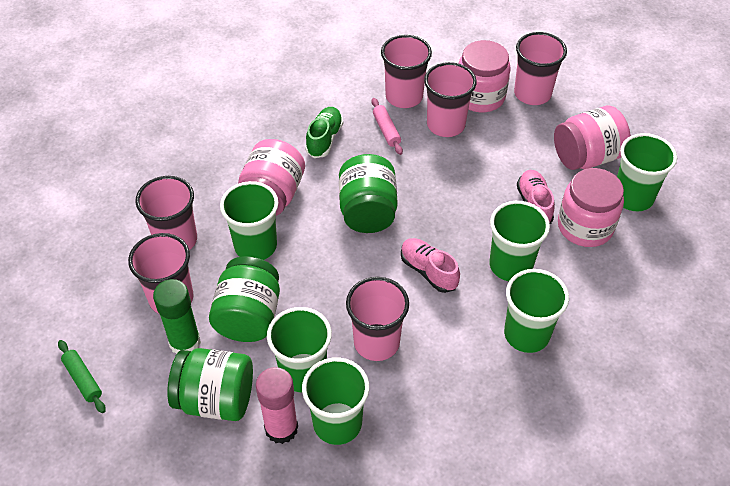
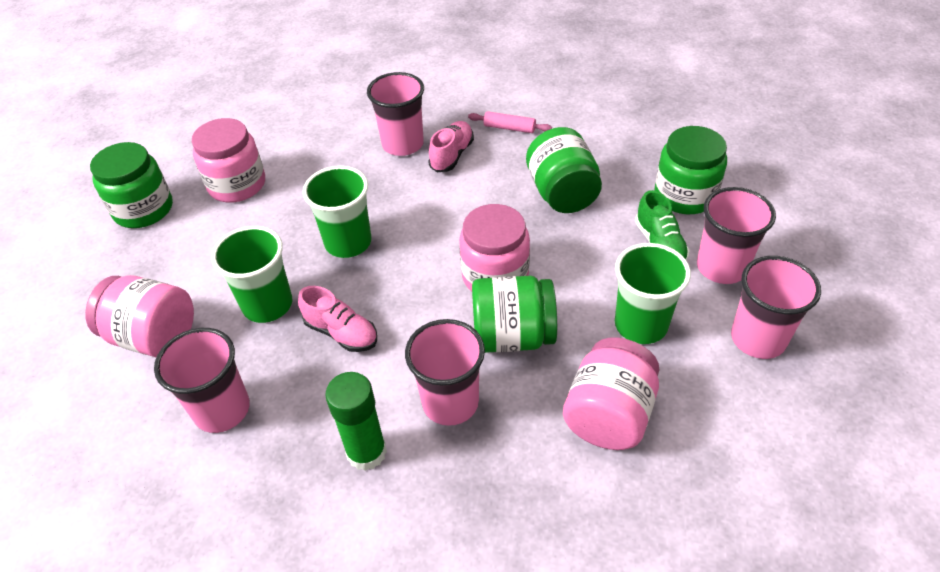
green cup: [220,181,279,260] [267,307,332,392] [302,357,369,445] [489,201,550,281] [504,269,569,353] [617,133,677,211] = 6 -> [211,226,292,323] [303,166,372,258] [615,243,691,344] = 3
green jar: [167,348,253,421] [209,256,280,342] [339,154,398,233] = 3 -> [90,142,173,228] [472,276,557,353] [526,127,602,213] [655,126,727,214] = 4
green rolling pin: [58,340,106,413] = 1 -> none = 0
pink cup: [128,233,193,314] [136,176,197,250] [346,277,409,361] [381,35,432,108] [424,62,477,137] [514,32,567,105] = 6 -> [154,328,250,433] [367,72,424,156] [405,319,485,426] [697,187,776,284] [731,256,821,359] = 5
pink glue stick: [256,367,298,444] = 1 -> none = 0

